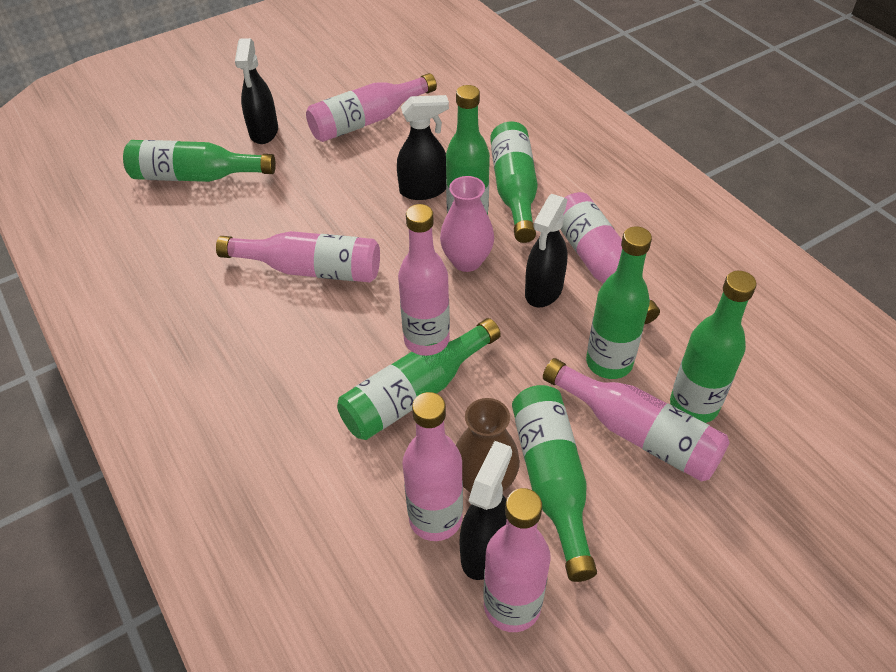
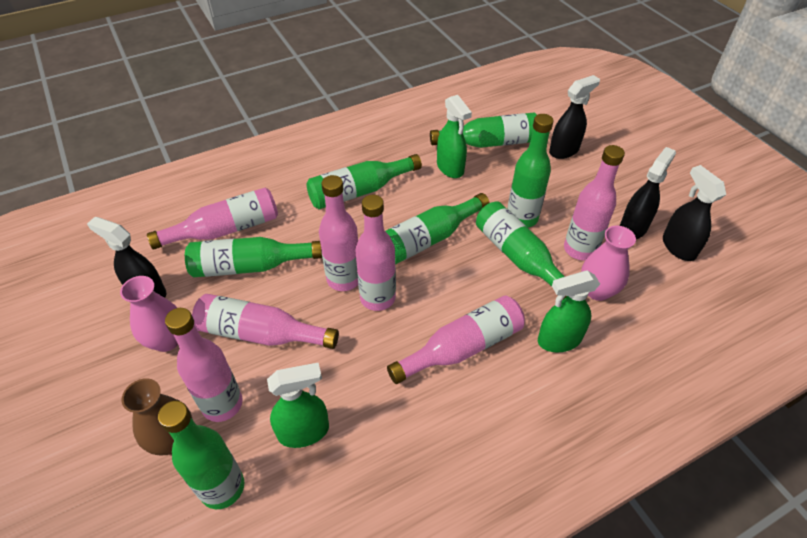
green spray bottle: none = 0 -> [267,363,329,448] [437,95,472,178] [538,271,600,352] = 3
pink vase: [440,176,494,272] = 1 -> [120,276,178,352] [581,226,636,301] = 2

